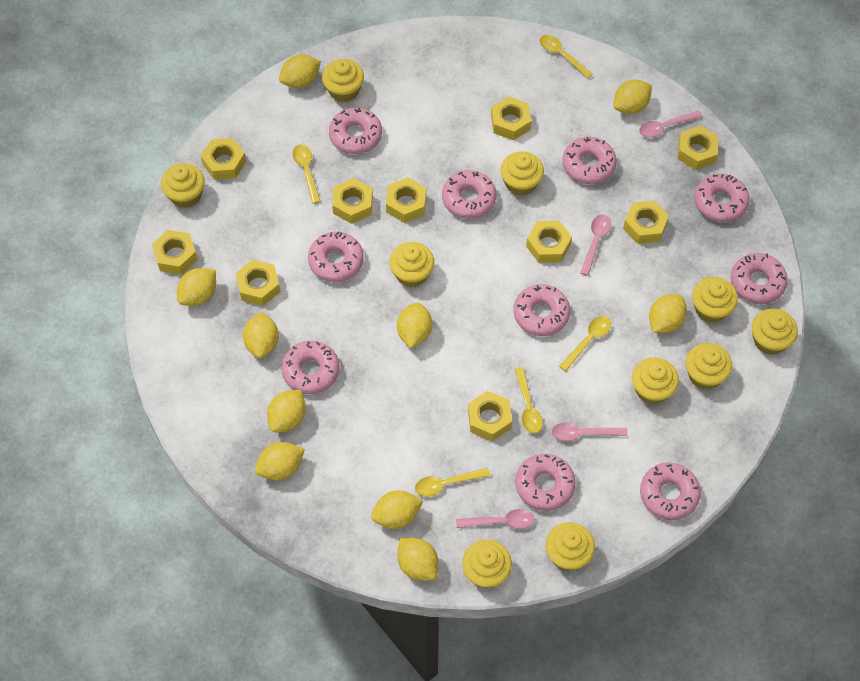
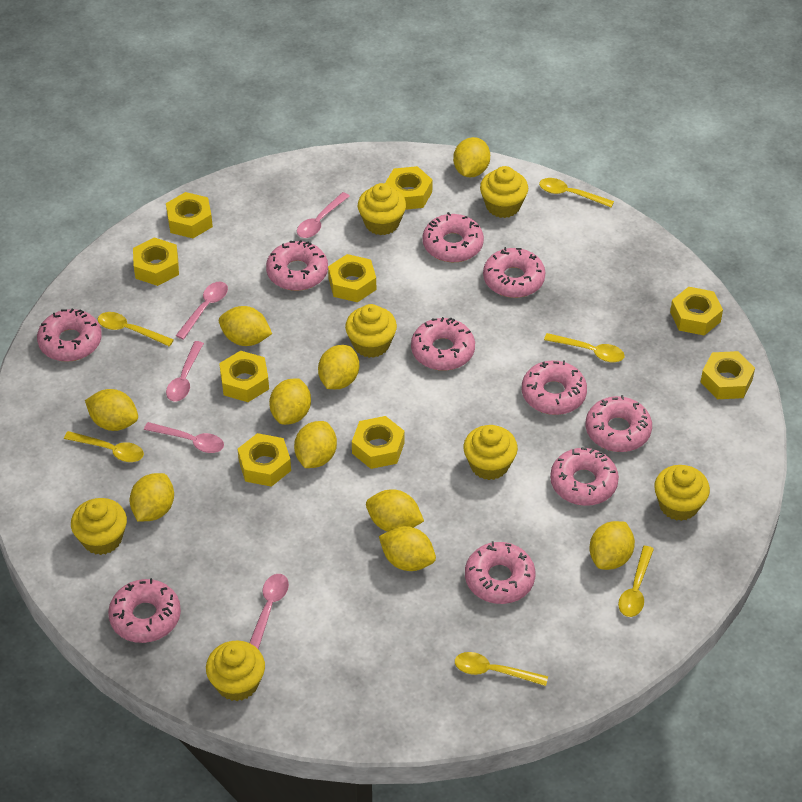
pink spoon: [456,509,534,529] [552,422,628,442] [580,215,611,276] [639,110,702,137] = 4 -> [144,422,224,453] [166,341,204,401] [176,282,228,340] [249,574,289,649] [297,192,350,238] = 5
yellow cupcake: [161,163,205,208] [322,59,364,102] [389,242,434,287] [462,540,512,589] [500,151,544,196] [546,522,595,571] [632,358,679,404] [686,343,732,390] [692,277,738,323] [752,309,798,355] = 10 -> [71,498,127,555] [206,641,265,701] [345,304,397,358] [358,183,406,235] [463,425,518,480] [480,166,528,218] [654,465,710,521] = 7
yellow nut: [152,230,198,275] [201,138,246,180] [236,260,280,306] [332,178,373,224] [386,177,426,223] [468,391,512,441] [491,96,531,140] [526,221,572,263] [623,201,669,244] [677,126,719,170] = 10 -> [133,237,179,286] [166,192,213,238] [219,351,269,402] [238,433,291,487] [328,254,376,302] [352,416,405,469] [385,166,433,210] [670,287,723,336] [700,351,755,399] = 9
yellow spoon: [293,144,321,204] [415,468,490,497] [515,367,543,433] [540,35,593,79] [559,316,611,371] = 5 -> [64,431,144,462] [98,312,174,347] [455,652,548,686] [539,178,614,207] [544,333,625,362] [618,546,654,617] = 6

